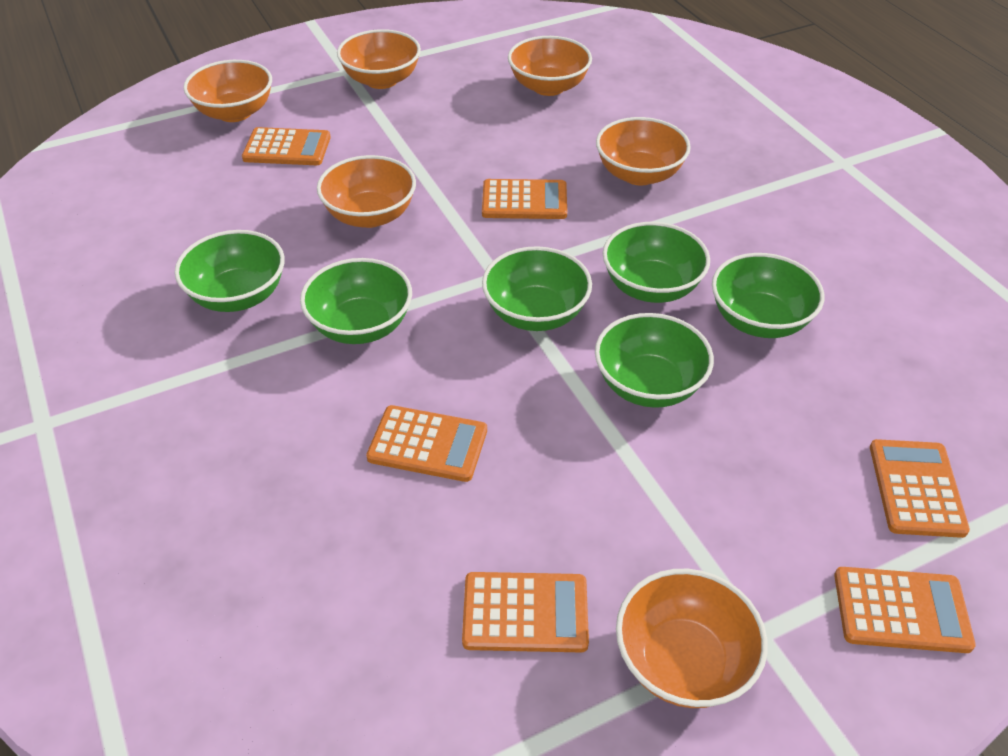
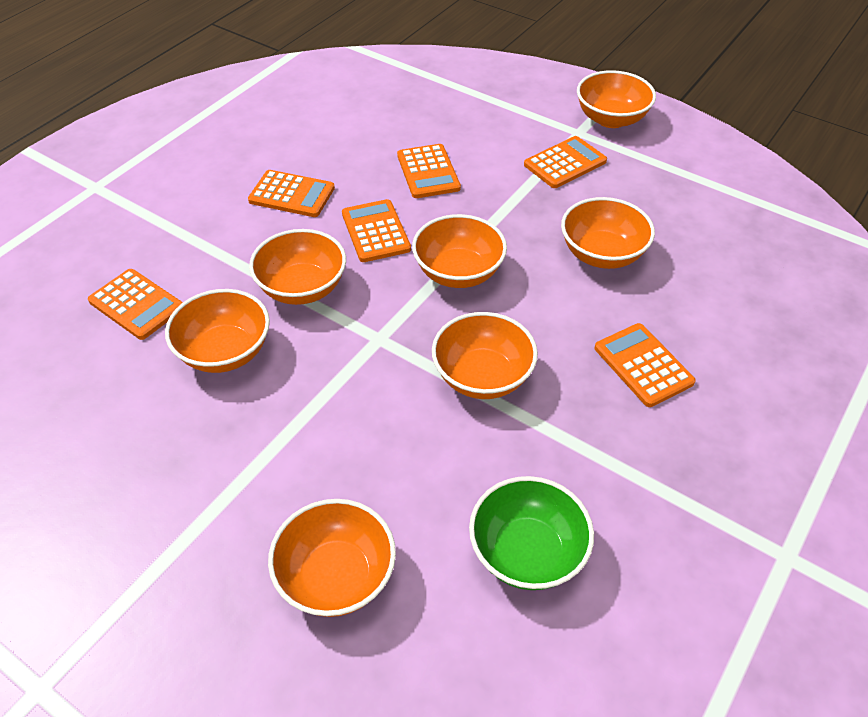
green bowl: [174,230,285,312] [300,258,412,344] [482,246,592,331] [595,313,714,408] [603,222,710,303] [712,253,824,338] = 6 -> [469,476,594,590] = 1
orange bowl: [183,60,272,122] [317,155,416,228] [337,29,421,89] [508,36,592,96] [596,117,691,186] [616,569,768,708] = 6 -> [165,289,270,373] [249,229,346,305] [268,499,396,617] [412,214,507,288] [432,312,538,399] [561,197,655,269] [577,70,656,128] = 7

